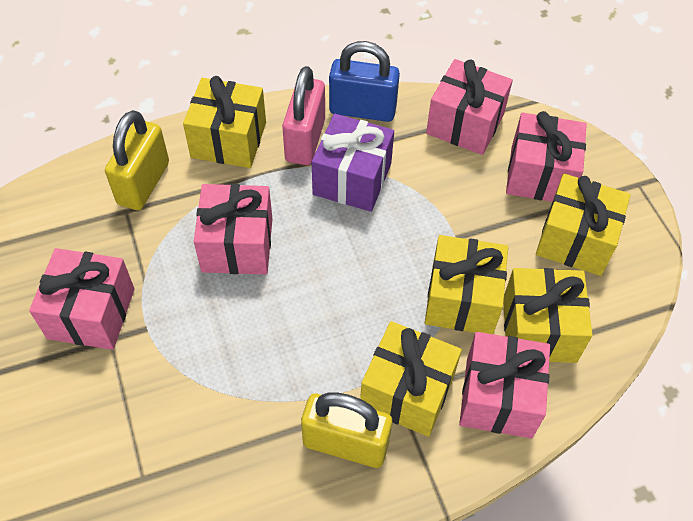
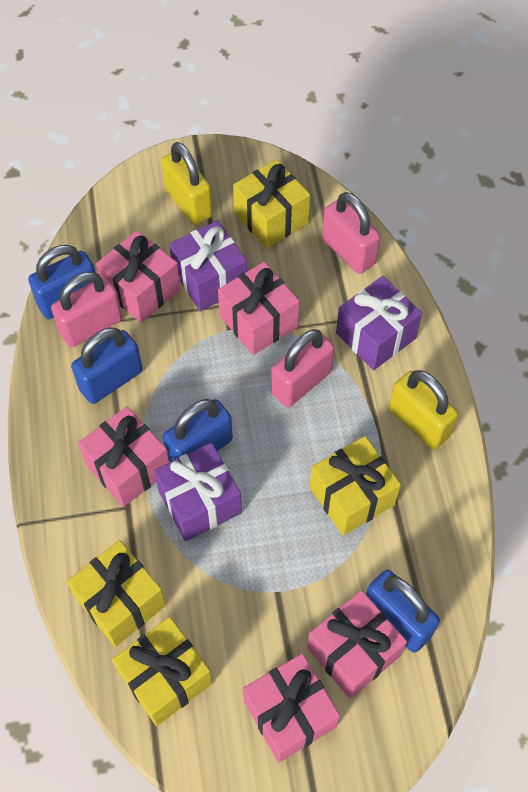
blue padlock: [329,41,400,122] = 1 -> [28,245,95,319] [71,327,143,404] [163,399,233,462] [366,570,440,653] = 4
pink padlock: [282,66,325,165] = 1 -> [51,272,122,347] [271,329,334,407] [322,192,380,274] = 3
purple gift: [312,114,394,212] = 1 -> [154,443,242,541] [169,221,247,311] [336,276,422,370] = 3
yellow gift: [183,76,266,168] [360,321,462,437] [425,235,508,334] [503,268,592,363] [536,174,631,276] = 5 -> [67,540,166,647] [112,617,212,726] [233,159,310,248] [310,436,401,536] = 4

